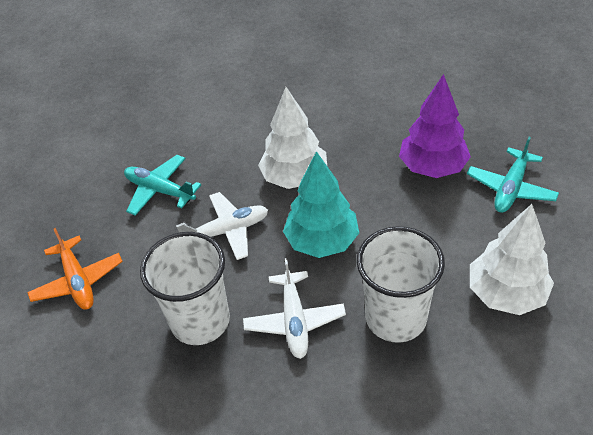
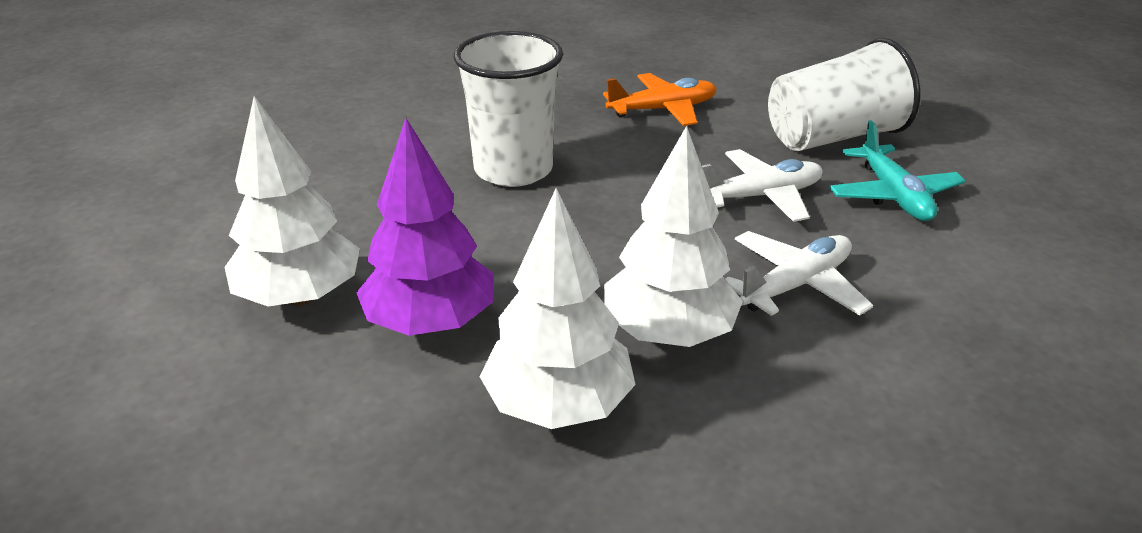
turquoise plane: [124,155,201,216] [467,137,559,213] = 2 -> [829,120,966,221] = 1
turquoise tree: [283,151,359,258] = 1 -> none = 0
white tree: [258,87,327,189] [470,204,554,315] = 2 -> [224,96,360,306] [479,188,636,429] [604,126,743,347] = 3

